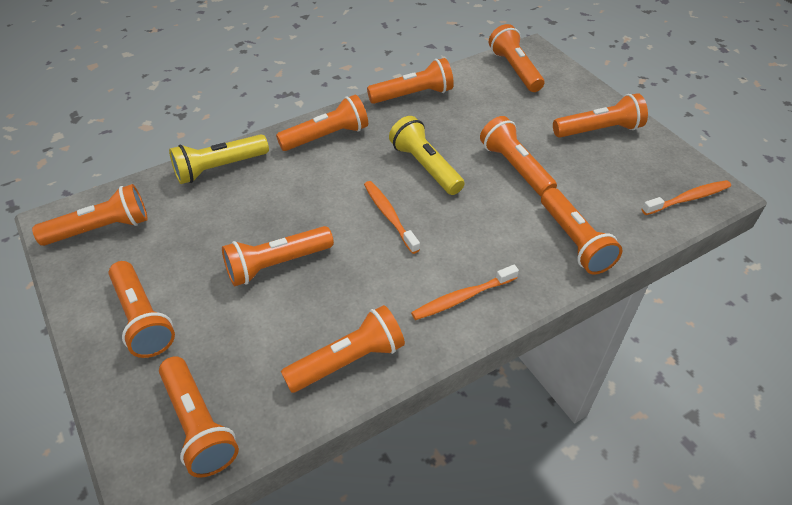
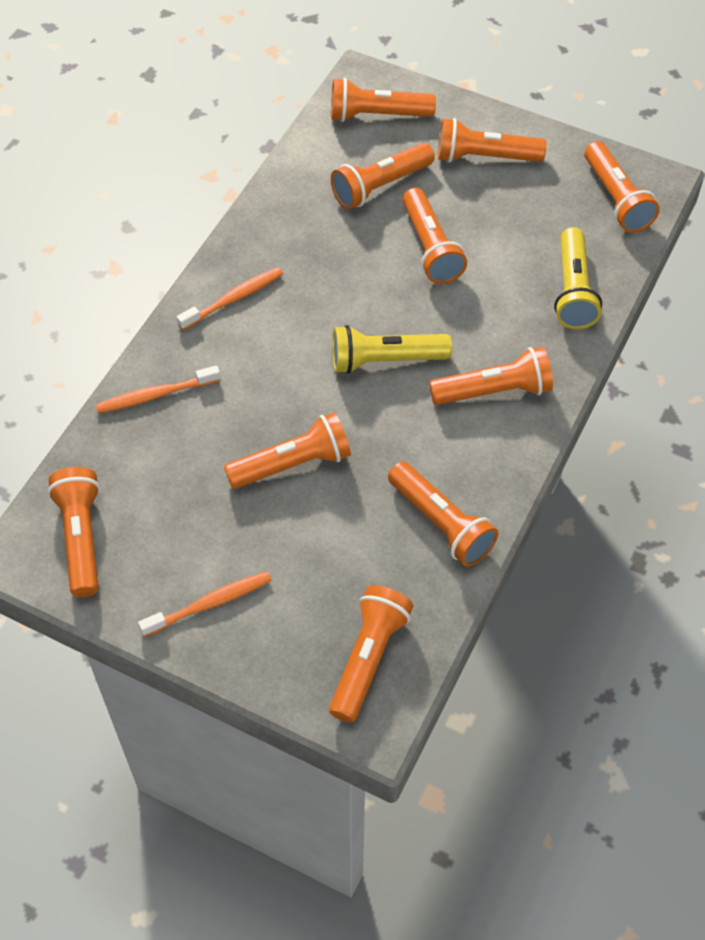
orange flashlight: [32,184,148,246] [109,261,175,358] [159,356,239,478] [222,226,334,286] [276,95,368,151] [281,305,405,393] [367,58,454,104] [480,116,557,196] [489,24,544,92] [541,188,622,274] [553,93,648,138] = 11 -> [47,467,100,597] [224,412,351,489] [329,585,413,723] [331,78,436,122] [331,143,435,209] [388,462,498,567] [403,188,467,284] [429,347,553,405] [438,118,547,163] [585,141,660,233] = 10

